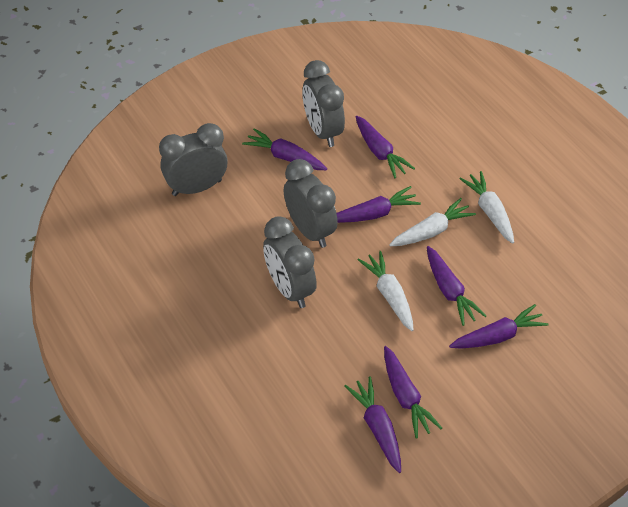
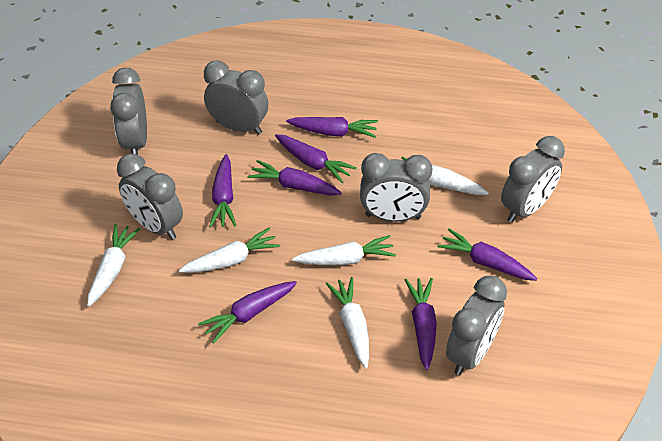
grey clock: [159,123,228,196] [263,216,317,308] [284,159,338,248] [302,60,345,147] = 4 -> [110,68,147,155] [117,154,183,240] [204,60,268,135] [360,153,432,222] [446,276,507,375] [501,136,565,223] = 6
white carrot: [357,251,414,331] [389,198,476,246] [459,171,514,244] = 3 -> [87,224,140,307] [179,227,280,273] [292,235,396,265] [326,277,369,369] [401,157,489,195] = 5

